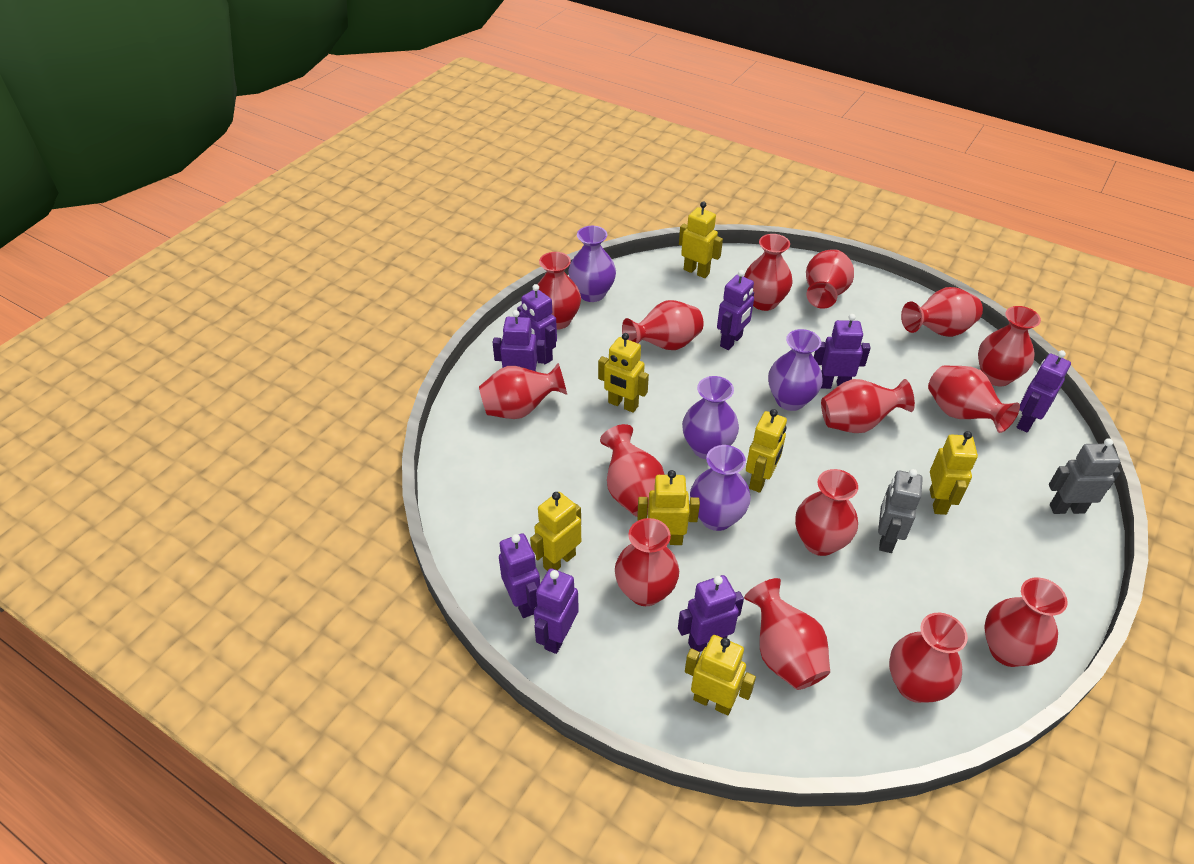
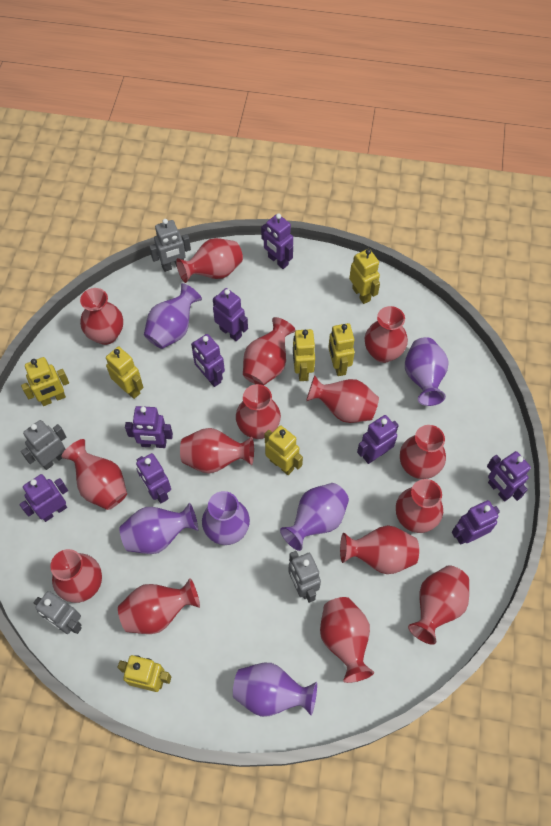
grey robot: [878,469,923,553] [1049,438,1120,514] = 2 -> [21,420,66,470] [34,591,82,634] [149,219,191,272] [288,551,321,603] = 4
purple robot: [492,310,546,371] [499,533,540,618] [517,284,557,365] [534,568,579,654] [678,575,744,652] [717,270,754,350] [814,314,870,389] [1017,350,1071,433] = 8 -> [19,474,68,522] [125,406,173,448] [136,453,171,503] [191,334,225,387] [213,288,248,342] [261,214,293,269] [357,415,399,464] [452,500,500,545] [487,451,531,502] = 9
purple vase: [568,226,616,302] [682,376,739,459] [690,445,751,531] [768,329,823,411] = 4 -> [120,502,198,554] [144,283,202,349] [202,491,250,545] [233,663,317,717] [280,483,349,551] [405,337,449,406] = 6

